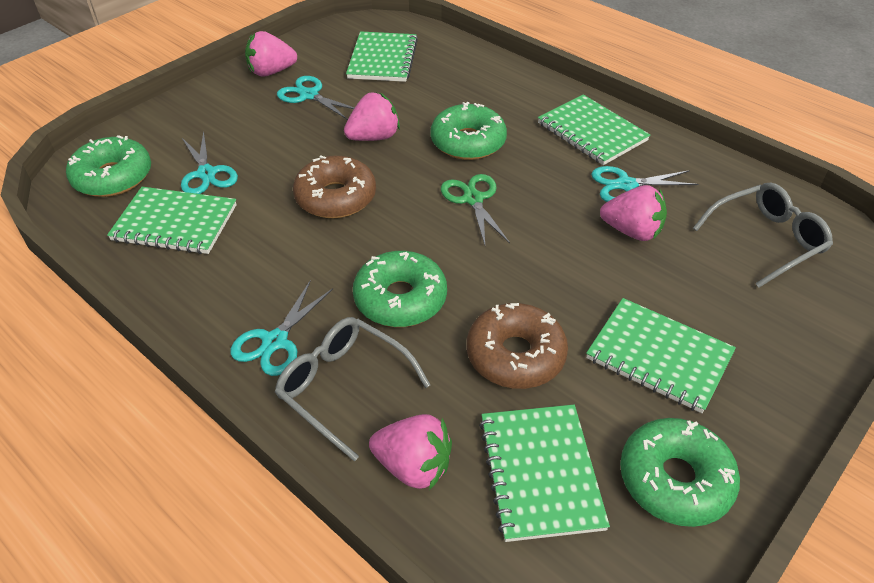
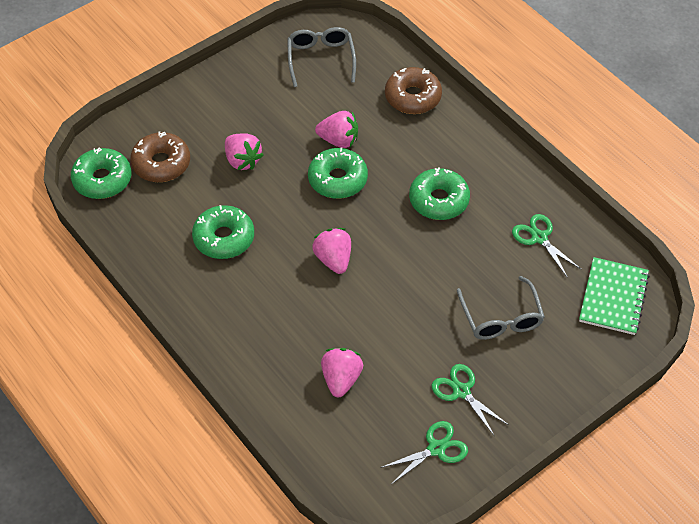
green notebook: [107,187,237,254] [346,31,418,82] [479,405,610,542] [538,94,650,165] [586,298,736,413] = 5 -> [579,257,650,335] = 1
green scissors: [441,174,510,245] = 1 -> [380,421,468,484] [432,364,509,437] [512,214,582,277] = 3
turquoise scissors: [181,131,238,194] [230,280,333,376] [277,76,354,120] [591,166,699,202] = 4 -> none = 0

